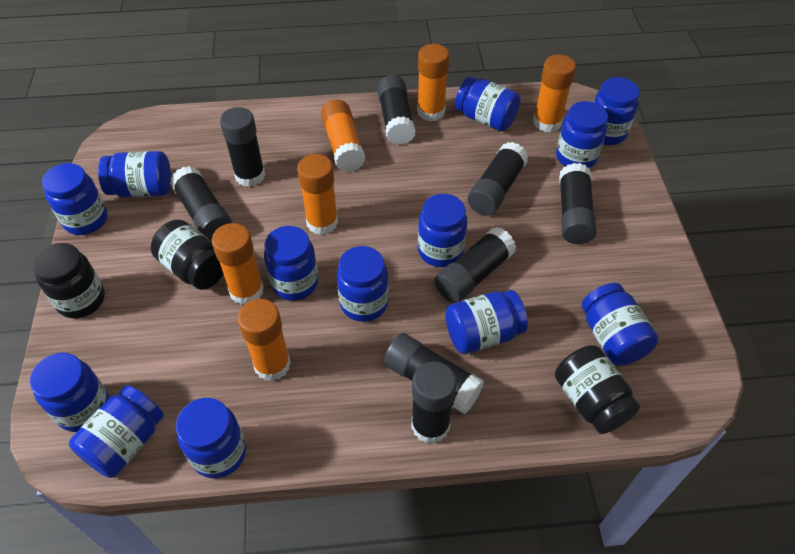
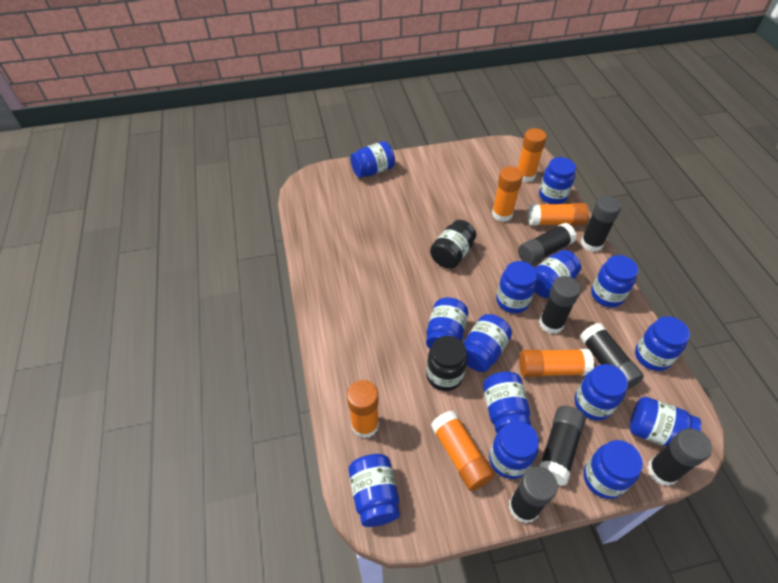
black glue stick: [170,166,232,241] [220,107,265,187] [377,75,416,145] [384,333,484,414] [411,362,457,444] [434,227,516,303] [468,142,528,216] [559,163,597,244] = 8 -> [509,466,558,523] [518,223,577,265] [539,276,581,334] [539,406,586,486] [580,323,644,390] [581,196,621,252] [647,428,712,486] = 7
black jar: [33,243,105,319] [151,219,224,290] [555,345,640,434] = 3 -> [426,336,467,391] [430,220,476,269] = 2
blue jar: [30,353,109,432] [42,163,107,235] [69,385,164,478] [98,151,171,197] [176,398,246,479] [264,226,318,301] [336,246,389,322] [418,194,467,267] [445,290,528,354] [455,76,521,131] [556,101,608,168] [582,283,659,366] [594,77,640,145] = 13 -> [349,454,400,527] [350,141,395,178] [426,297,468,349] [463,314,512,372] [483,372,531,433] [489,421,539,479] [496,261,537,314] [534,250,581,298] [539,157,576,204] [575,364,628,421] [584,440,643,499] [591,255,638,307] [630,397,701,447] [635,316,690,371] = 14

